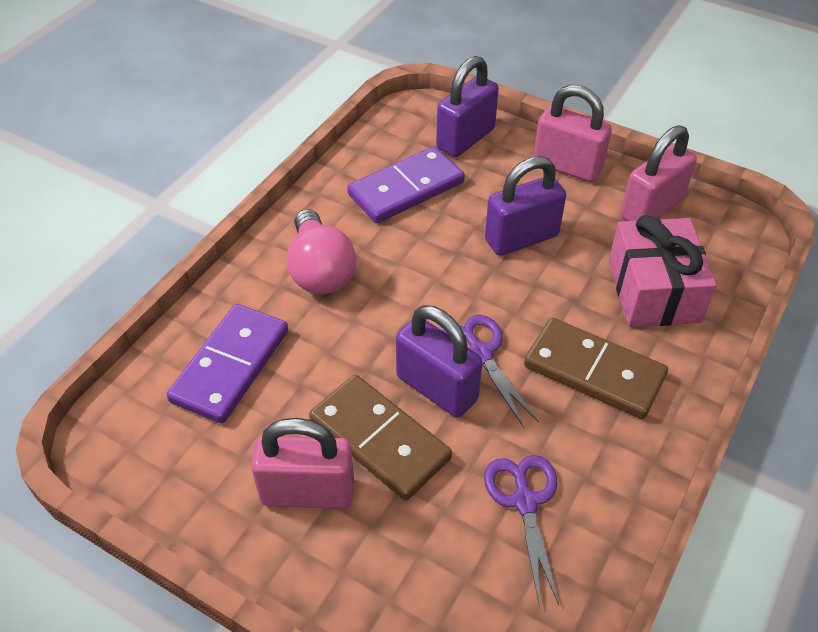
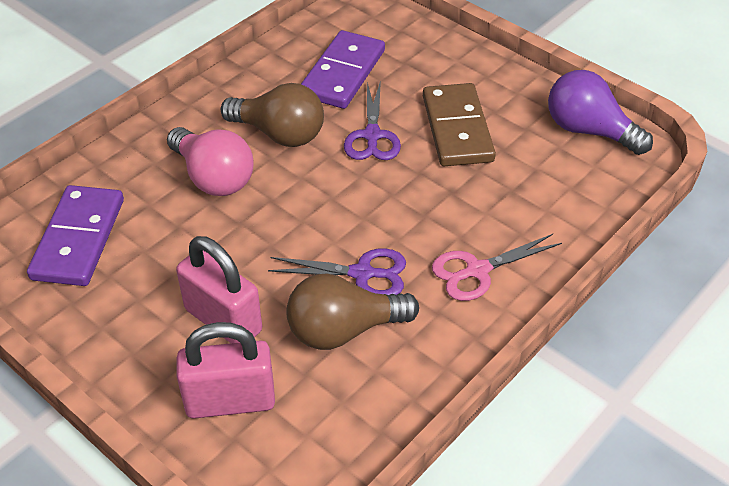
brown domino: [309,375,452,501] [524,318,668,419] = 2 -> [423,83,496,166] = 1
brown light bulb: none = 0 -> [221,83,324,147] [286,274,419,350] = 2
pink gift: [609,215,717,327] = 1 -> none = 0
pink padlock: [251,418,354,509] [533,85,612,182] [621,125,697,221] = 3 -> [176,236,262,343] [177,322,275,419] = 2
pink scissors: none = 0 -> [432,234,562,301] = 1
purple light bulb: none = 0 -> [548,70,653,155] = 1
purple padlock: [396,305,483,417] [436,56,499,157] [485,156,566,256] = 3 -> none = 0

